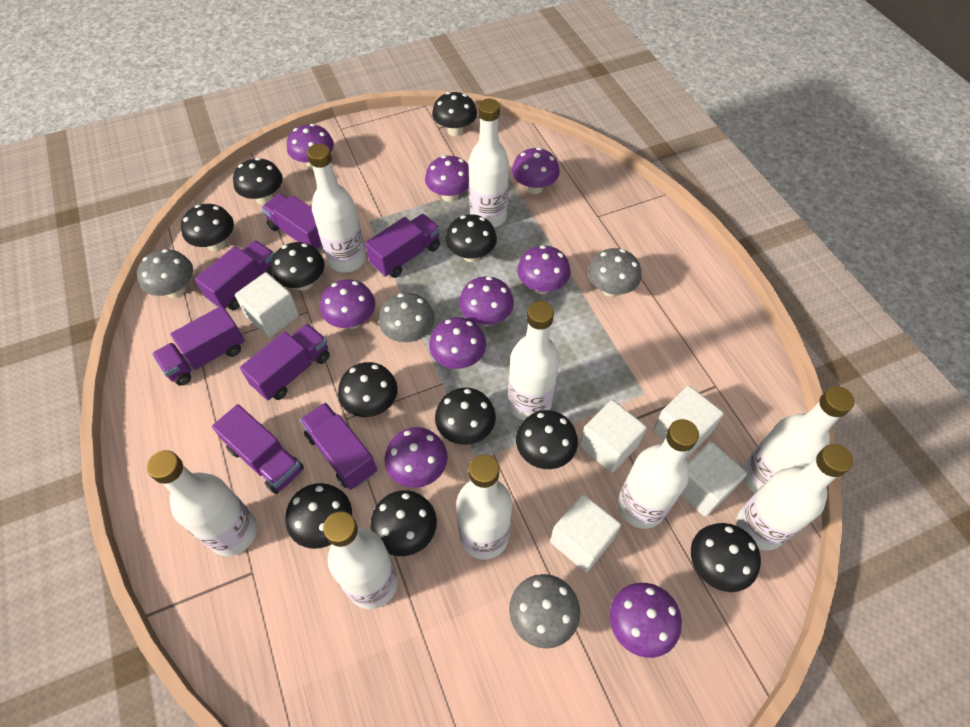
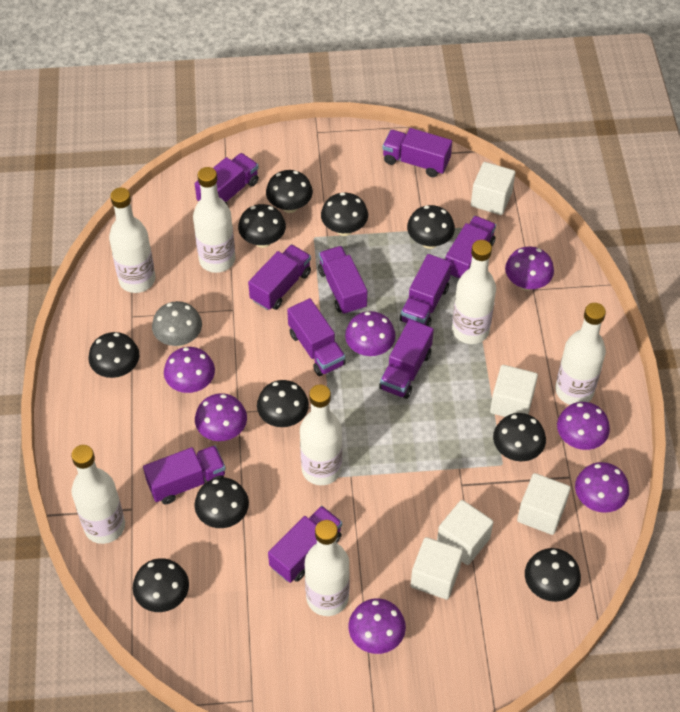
black mushroom: [181,204,234,251] [233,158,283,205] [271,242,325,291] [285,483,352,549] [338,362,398,417] [370,490,437,556] [432,92,477,136] [435,387,496,445] [445,214,497,262] [516,410,578,469] [691,523,761,592] = 11 -> [88,332,139,378] [133,558,189,612] [194,477,249,528] [238,204,286,248] [257,380,309,427] [266,170,313,213] [321,192,368,236] [407,205,455,249] [493,413,546,461] [525,548,581,602] = 10
grey mushroom: [137,249,193,298] [379,293,435,342] [509,574,580,649] [588,248,641,297] = 4 -> [152,301,202,346] = 1
purple mushroom: [287,124,334,170] [320,279,375,329] [384,427,448,488] [425,156,469,202] [429,317,486,369] [459,276,514,326] [512,148,560,194] [517,245,570,294] [610,583,682,658] = 9 -> [164,347,215,393] [195,393,247,441] [345,311,396,356] [348,598,406,654] [505,247,554,291] [557,402,610,450] [575,462,629,513] = 7
purple truck: [152,306,245,386] [195,240,275,310] [212,404,304,494] [240,323,330,400] [262,194,323,252] [300,402,377,490] [365,214,440,278] = 7 -> [143,445,226,504] [195,153,259,206] [248,244,311,310] [268,506,342,583] [287,298,346,376] [318,246,367,315] [379,320,434,399] [382,128,452,177] [400,254,452,327] [445,216,496,280] = 10
white bottle: [147,450,257,556] [307,144,366,273] [323,511,398,609] [456,454,512,560] [469,99,509,228] [508,301,560,421] [618,419,699,529] [736,444,853,550] [743,386,855,493] = 9 -> [71,445,125,544] [109,188,155,293] [193,167,235,273] [300,384,342,485] [305,520,350,616] [452,240,496,344] [555,303,606,405] = 7

